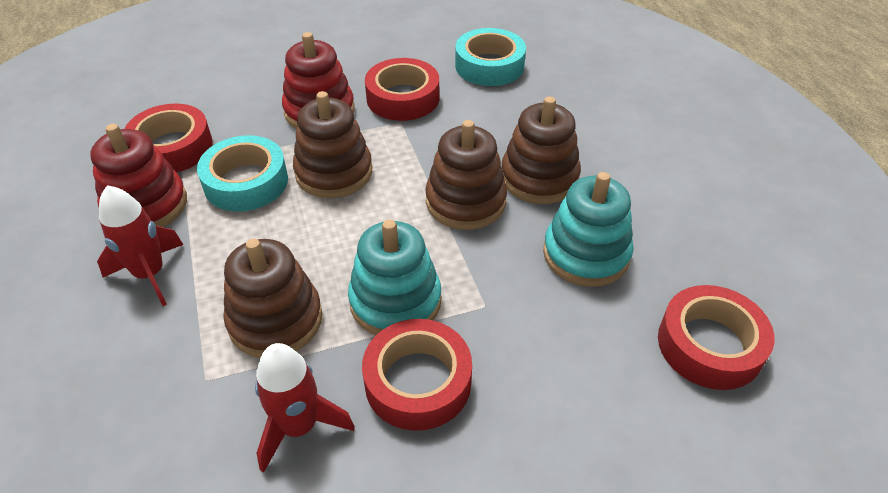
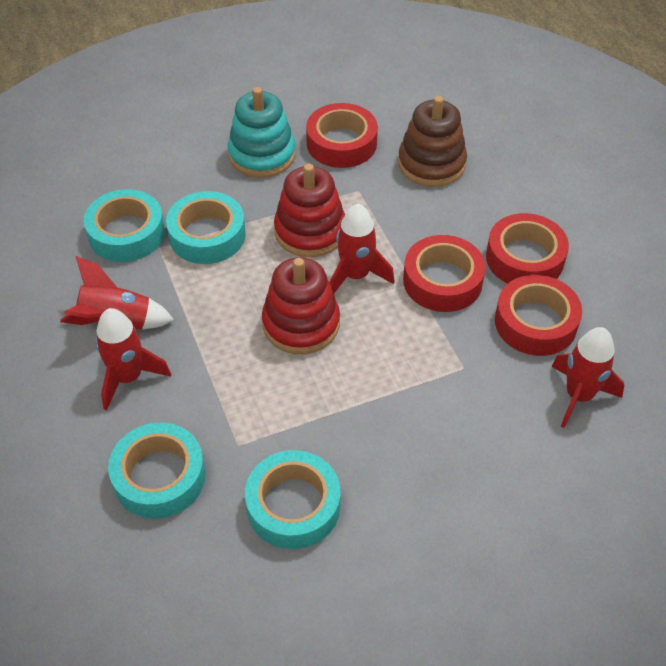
brown stacking toy: [223,239,323,358] [293,91,372,198] [425,120,507,230] [502,97,581,204] = 4 -> [398,96,467,187] = 1
red rocket: [97,185,183,306] [255,343,355,473] = 2 -> [60,256,174,330] [95,308,171,410] [330,204,395,294] [551,327,624,428] = 4
turquoise stacking toy: [348,220,441,335] [543,172,634,287] = 2 -> [228,87,296,178] = 1
turquoise tape: [197,135,288,212] [455,28,526,86] = 2 -> [84,189,165,262] [108,423,206,519] [166,191,246,264] [245,450,341,549] = 4

